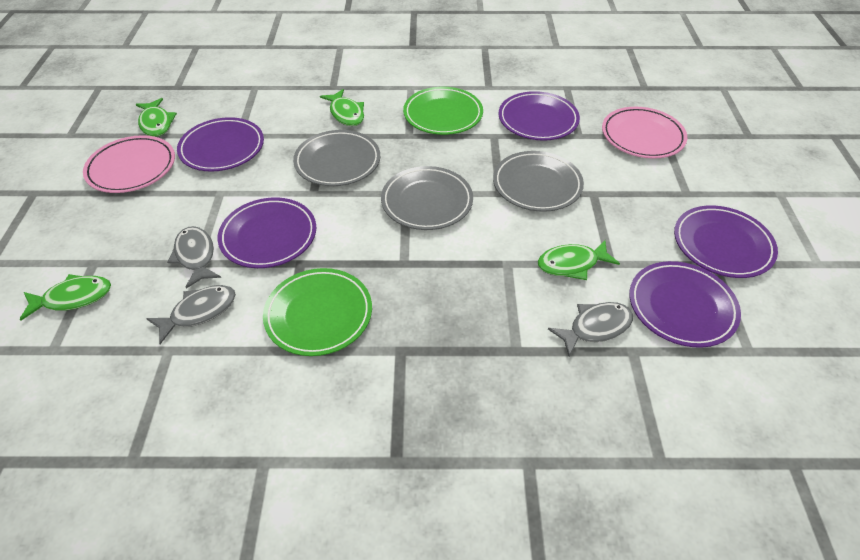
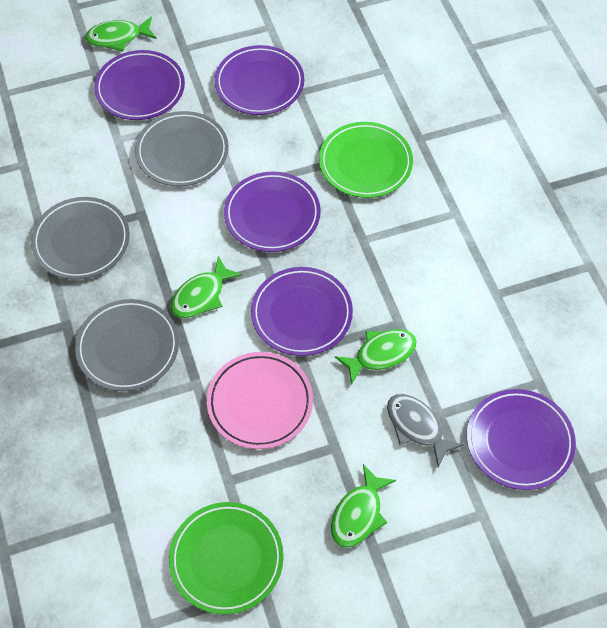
grey fish: [146,285,236,344] [167,226,221,288] [548,302,633,357] = 3 -> [387,394,464,467] = 1
pink plate: [83,135,175,193] [602,107,687,159] = 2 -> [207,352,313,449] = 1

